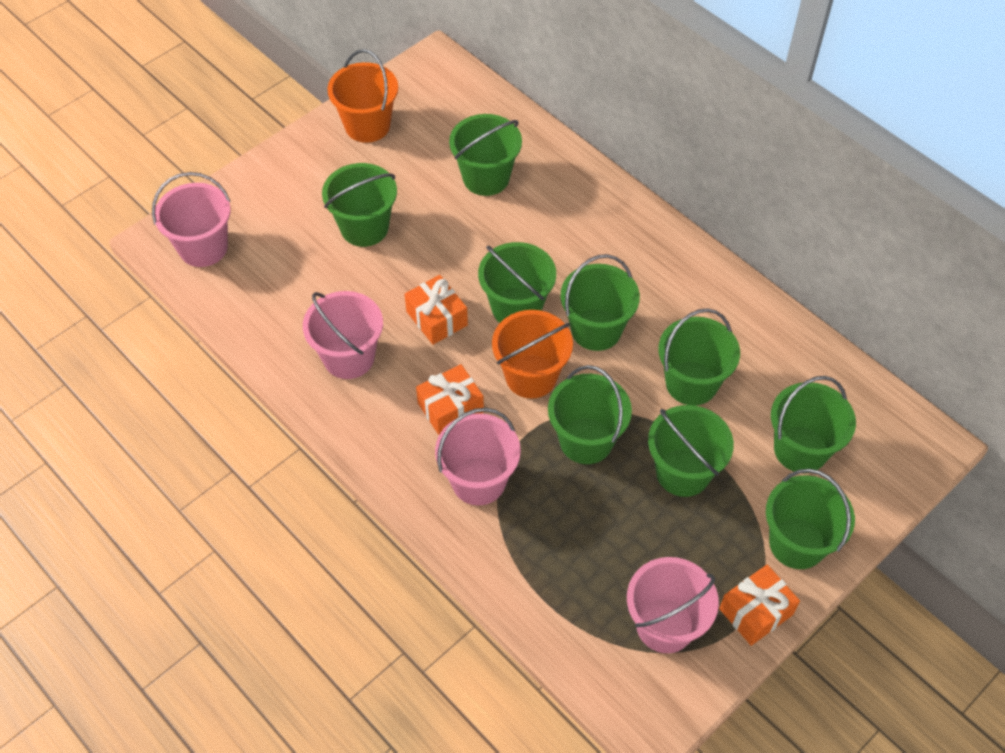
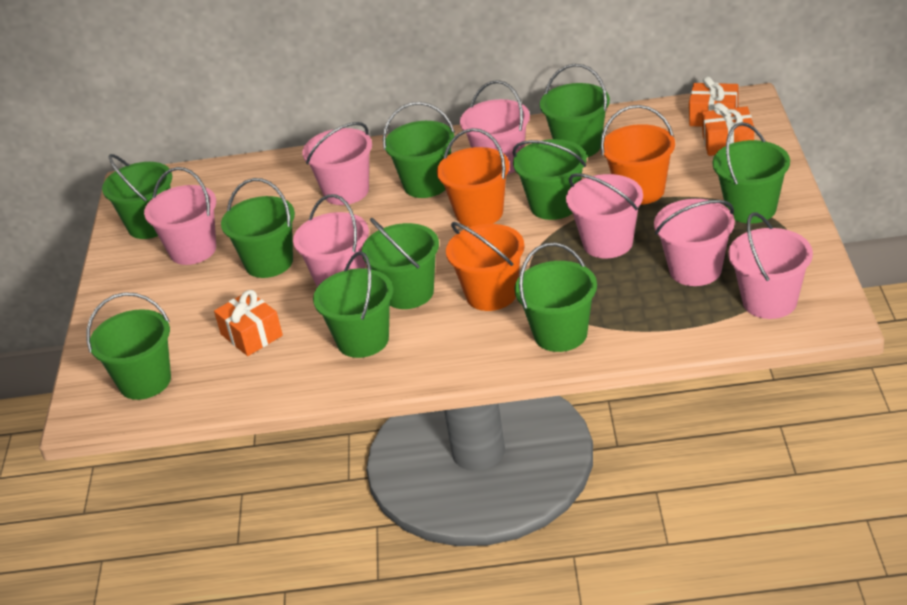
green bucket: [322,163,397,247] [449,114,522,196] [478,242,556,323] [548,365,632,464] [561,254,640,351] [648,405,734,497] [658,308,740,406] [766,469,855,569] [771,376,856,473] = 9 -> [86,292,171,400] [102,154,172,239] [221,178,295,278] [313,251,393,358] [362,218,439,309] [383,102,455,198] [513,139,587,220] [514,242,597,352] [540,64,610,157] [713,122,790,224] = 10
orange bucket: [327,49,398,143] [492,310,573,398] = 2 -> [437,128,510,227] [446,222,525,311] [601,105,675,205] = 3
pink bucket: [152,172,231,267] [303,291,383,379] [435,408,521,505] [627,557,719,653] = 4 -> [144,167,216,265] [293,194,369,287] [302,122,372,205] [460,80,530,174] [566,173,643,258] [654,199,735,286] [728,212,813,319] = 7

